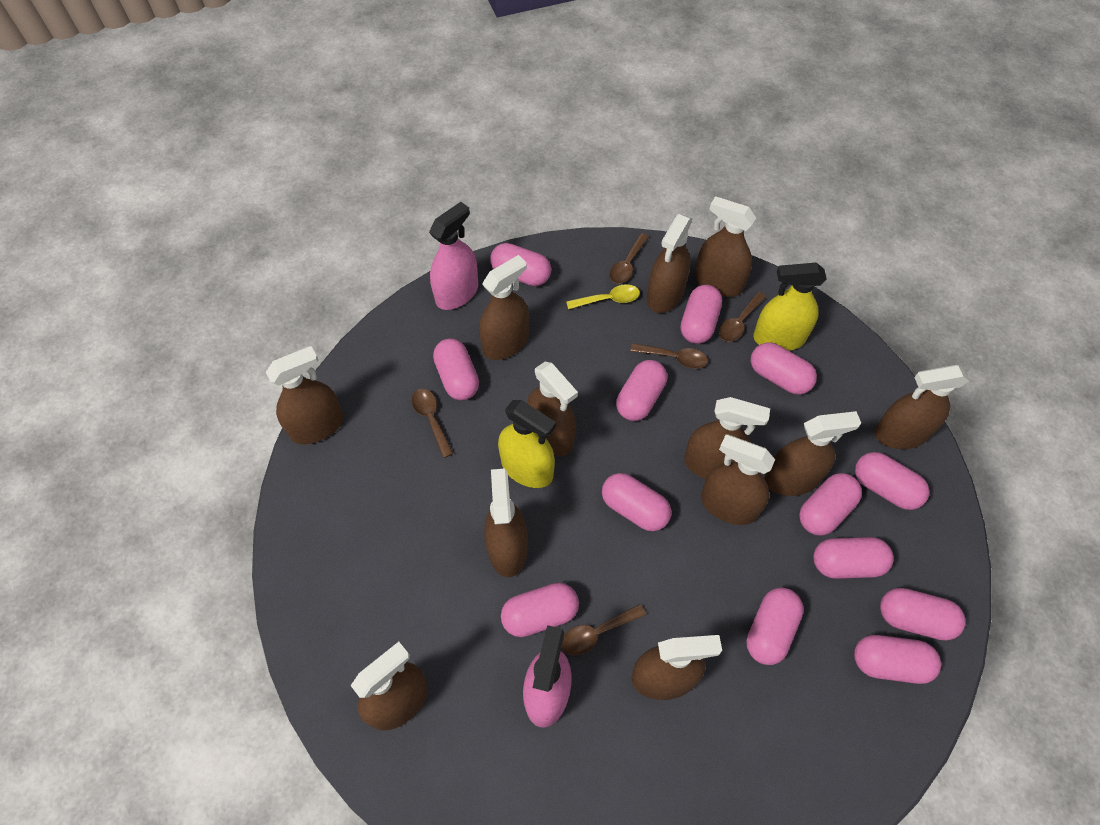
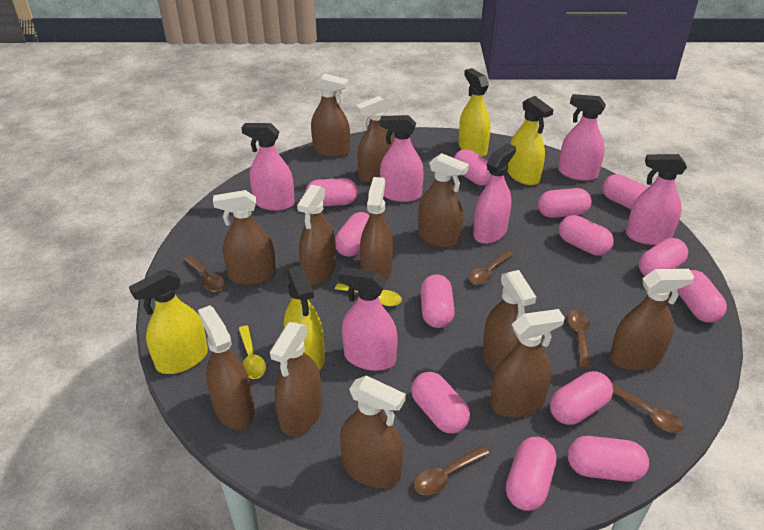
pink spray bottle: [429,202,478,310] [523,625,572,728] = 2 -> [241,123,295,211] [338,267,398,371] [380,115,424,202] [473,143,516,244] [558,94,606,181] [626,154,687,245] = 6
yellow spoon: [566,284,640,309] = 1 -> [238,326,266,379] [335,283,402,306] = 2
yellow spray bottle: [498,400,556,488] [753,263,827,351] = 2 -> [129,269,208,374] [284,265,325,371] [459,68,490,157] [507,96,554,185] = 4

